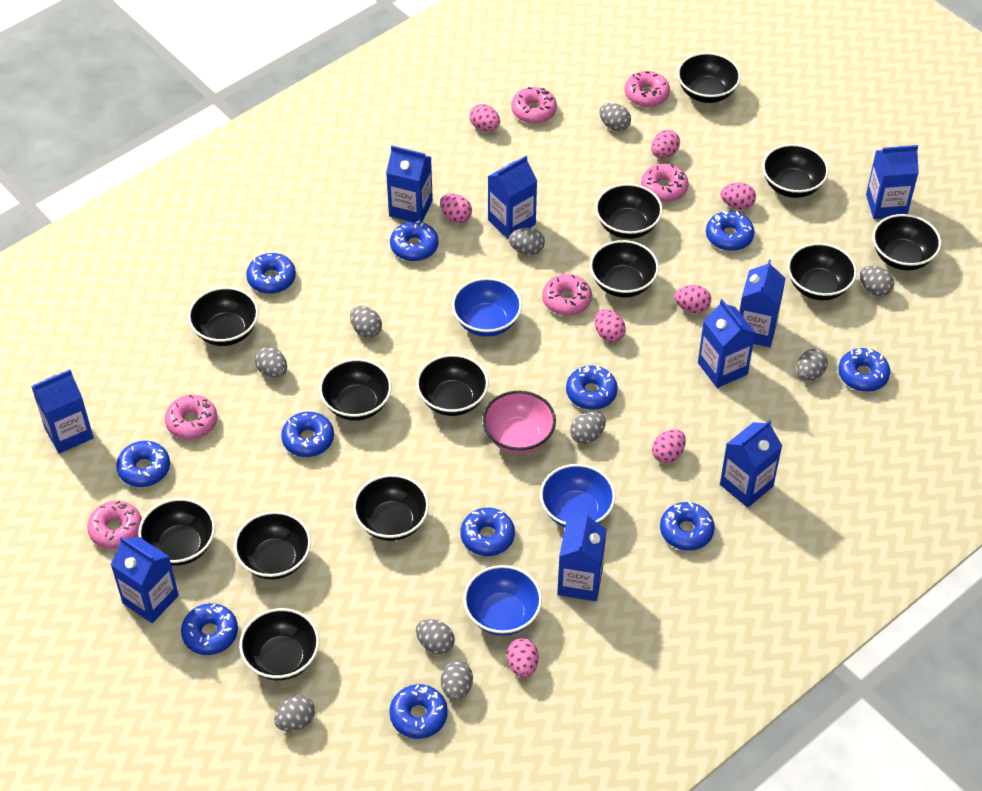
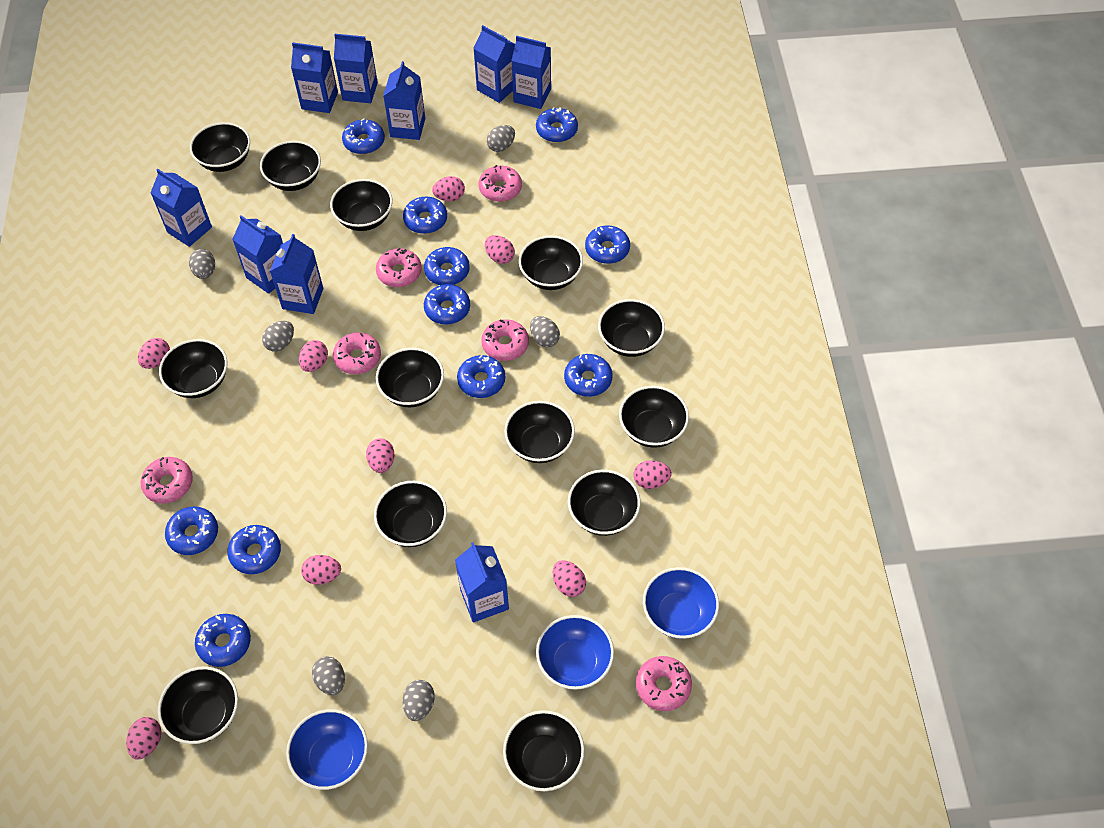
grey egg: [255,347,287,378] [274,695,315,731] [350,306,382,338] [416,619,455,655] [441,660,473,701] [509,227,545,255] [570,412,606,444] [599,103,631,131] [797,349,828,381] [860,266,894,297] = 10 -> [189,249,215,279] [262,321,294,352] [312,656,345,695] [403,680,435,721] [487,125,515,152] [530,316,560,347] = 6
pink bowl: [482,391,556,454] = 1 -> none = 0
pink egg: [440,193,472,223] [469,104,500,131] [507,638,539,678] [595,309,626,342] [651,130,680,158] [652,429,686,463] [674,285,711,313] [721,183,756,210] = 8 -> [127,717,162,760] [138,338,170,369] [299,340,328,372] [301,555,341,585] [366,438,394,473] [432,176,465,201] [485,235,515,264] [553,560,586,597] [633,460,672,489] = 9

